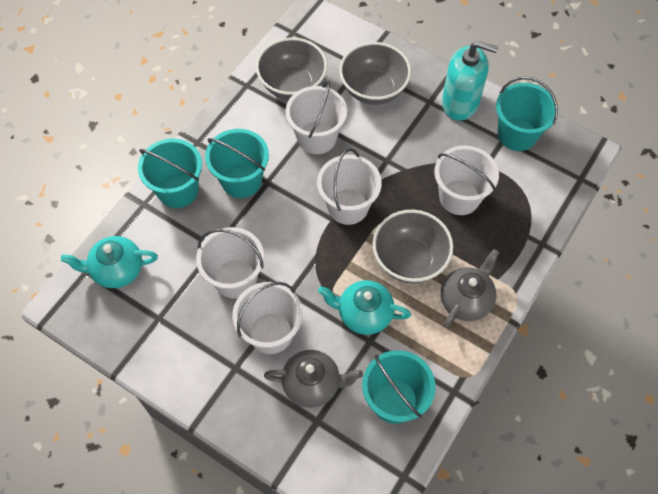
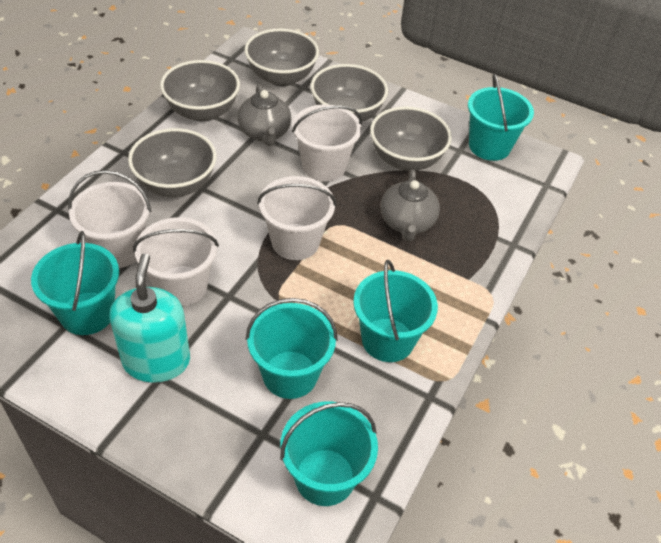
grey bowl: [256,37,328,100] [339,42,411,105] [373,210,453,283] = 3 -> [128,128,216,197] [160,60,240,122] [244,29,319,86] [311,64,388,122] [370,106,452,171] = 5
turquoise bucket: [138,139,202,208] [205,129,269,198] [362,350,436,424] [496,76,558,151] = 4 -> [31,231,119,335] [246,298,337,399] [280,402,378,506] [353,260,438,362] [468,73,534,161] = 5
turquoise teapot: [61,236,158,288] [318,280,411,335] = 2 -> none = 0
white bucket: [196,227,264,299] [233,282,303,354] [286,81,347,154] [317,148,382,225] [434,145,499,215] = 5 -> [68,170,151,268] [133,217,219,306] [257,176,337,260] [292,104,362,181] = 4

